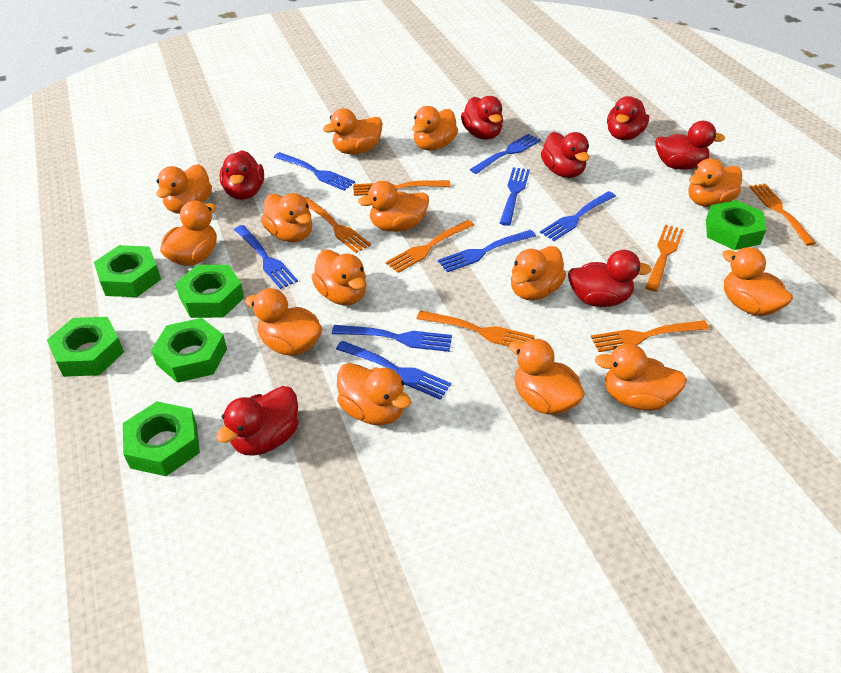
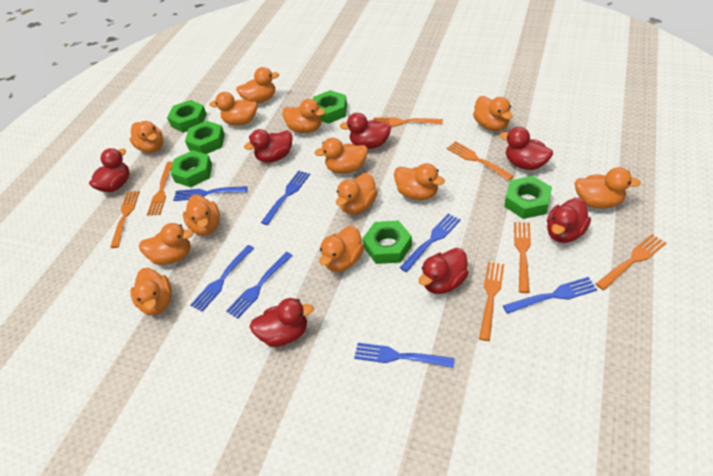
blue fork: [234,225,298,289] [274,152,355,191] [332,325,452,352] [336,341,451,400] [438,230,536,272] [470,134,541,174] [500,167,530,226] [540,191,616,241] = 8 -> [173,186,248,201] [191,245,254,312] [226,252,293,319] [261,171,310,225] [354,343,455,368] [399,213,461,272] [503,277,597,314] = 7
orange duck: [156,164,212,214] [160,200,217,266] [245,288,322,355] [261,193,312,242] [311,250,367,305] [323,108,383,154] [337,363,411,425] [358,181,429,232] [412,106,458,151] [509,338,585,415] [511,246,566,300] [595,344,687,411] [688,158,742,207] [722,247,793,316] = 14 -> [129,121,163,153] [130,268,172,315] [139,223,193,265] [183,195,220,235] [209,92,257,125] [236,67,279,104] [282,99,326,133] [315,138,368,174] [319,226,364,272] [336,173,378,214] [394,163,445,200] [473,96,513,131] [575,167,641,209] = 13

